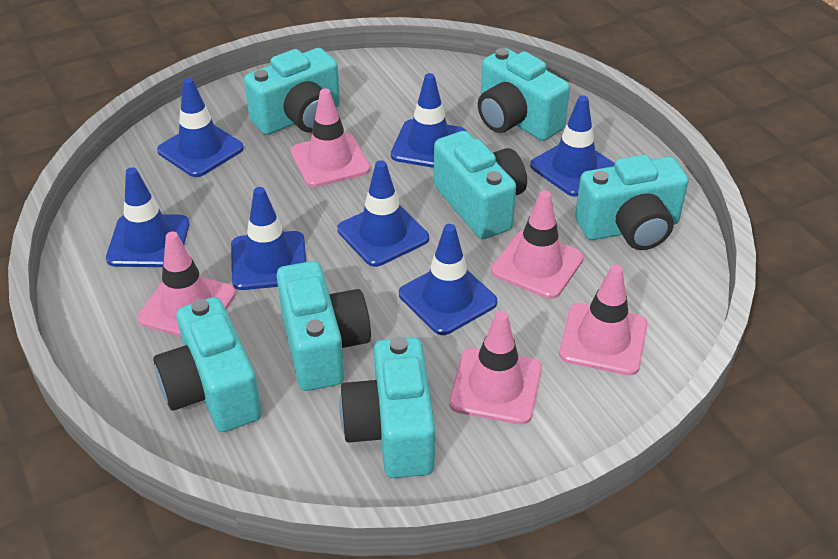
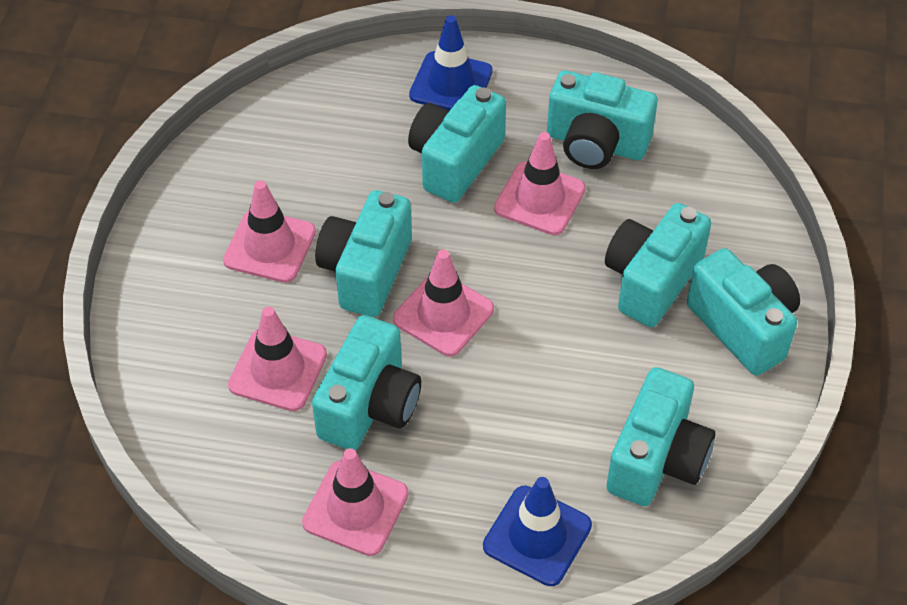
blue traffic cone: [106,167,189,267] [157,78,244,177] [231,187,306,290] [337,160,429,267] [391,73,466,168] [399,224,497,335] [530,95,615,197] = 7 -> [409,15,493,111] [483,477,592,586] = 2

